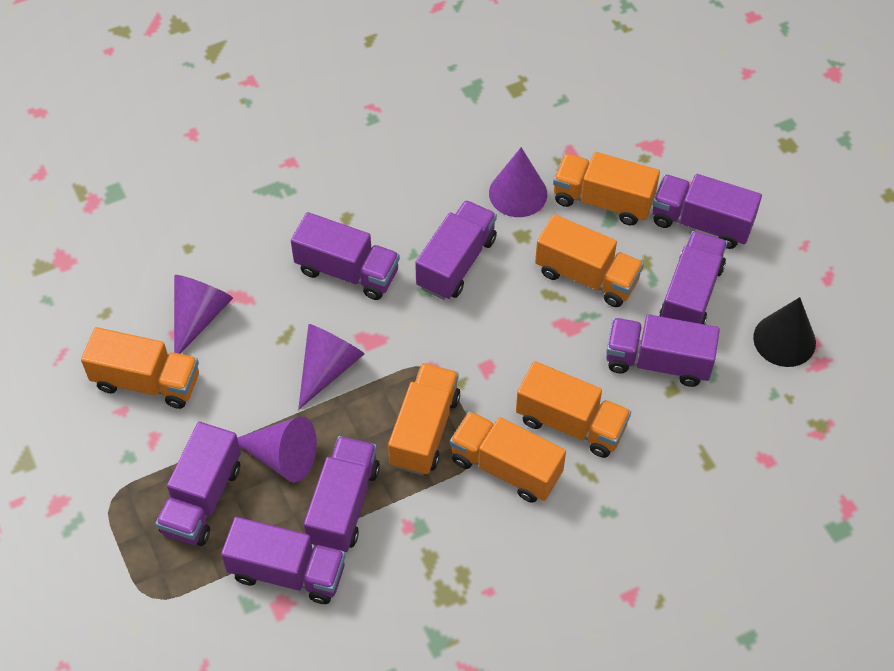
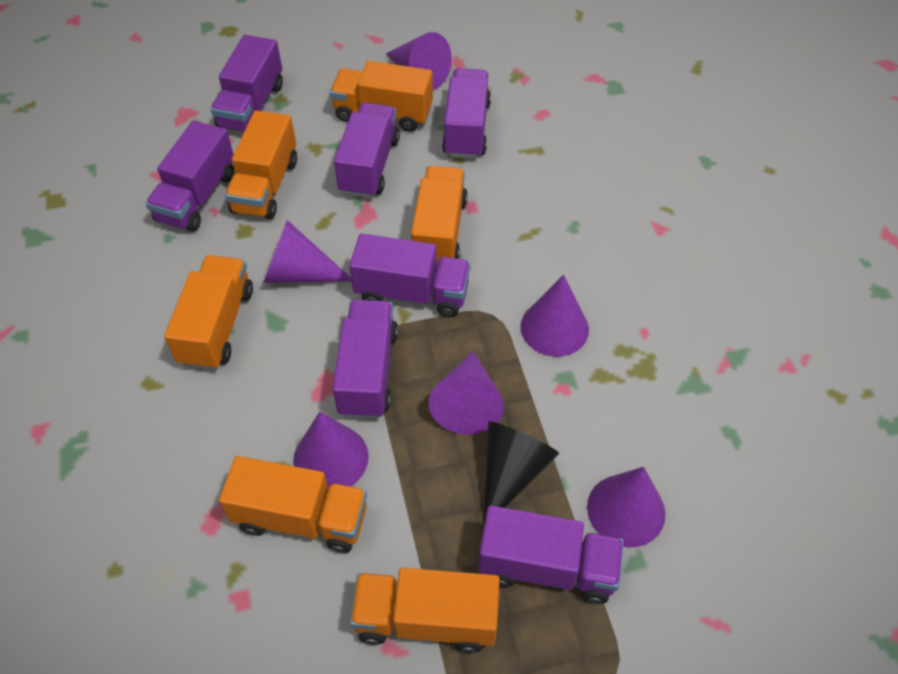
purple cone: [174,275,233,354] [237,416,317,483] [298,324,364,410] [489,147,547,217] = 4 -> [263,220,351,283] [293,412,369,489] [386,32,452,90] [429,351,504,435] [521,275,589,357] [587,467,665,547] = 6
purple truck: [156,422,241,546] [221,517,345,604] [291,212,400,300] [304,436,380,552] [415,200,497,300] [606,314,720,387] [652,174,762,249] [659,231,727,324] = 8 -> [145,121,234,232] [211,35,283,132] [333,300,398,419] [334,103,400,198] [349,233,471,317] [442,68,491,158] [478,506,624,604] = 7

